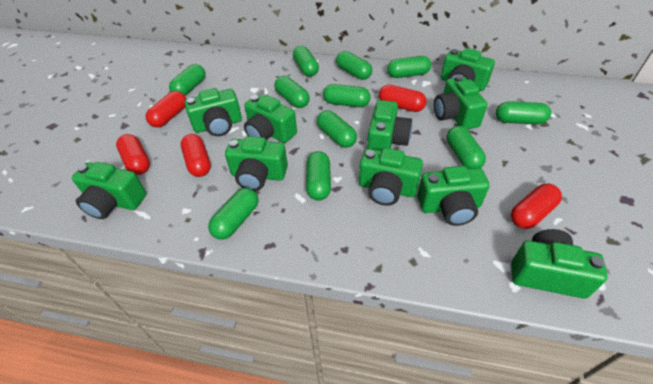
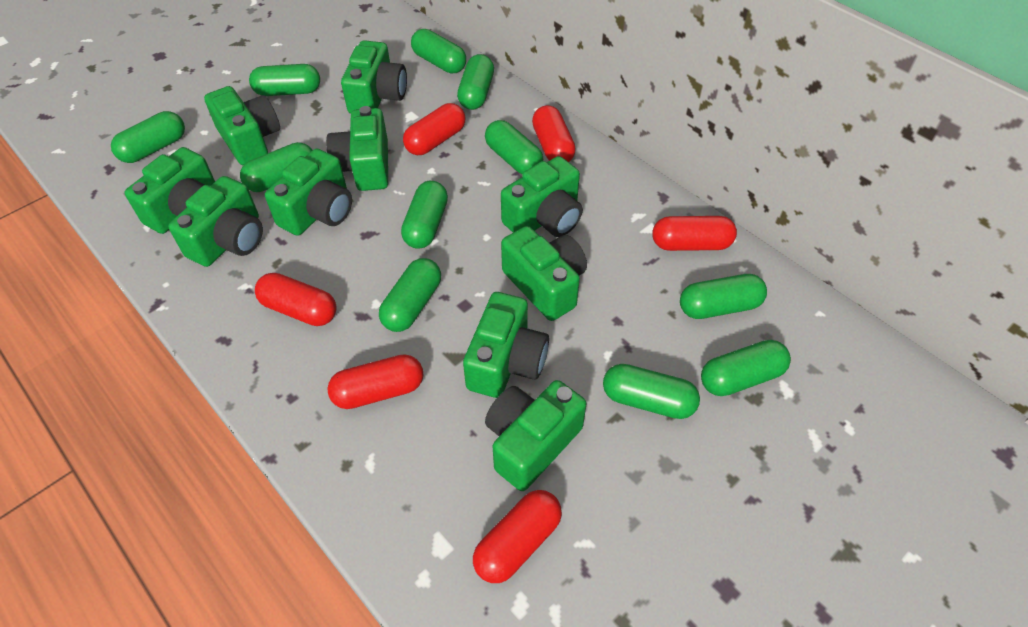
red capsule: [116,134,150,175] [146,91,186,128] [181,134,211,177] [379,85,427,112] [511,184,562,229] = 5 -> [255,273,337,326] [327,354,423,409] [403,103,465,155] [473,490,562,583] [532,105,576,162] [652,216,737,251] = 6

